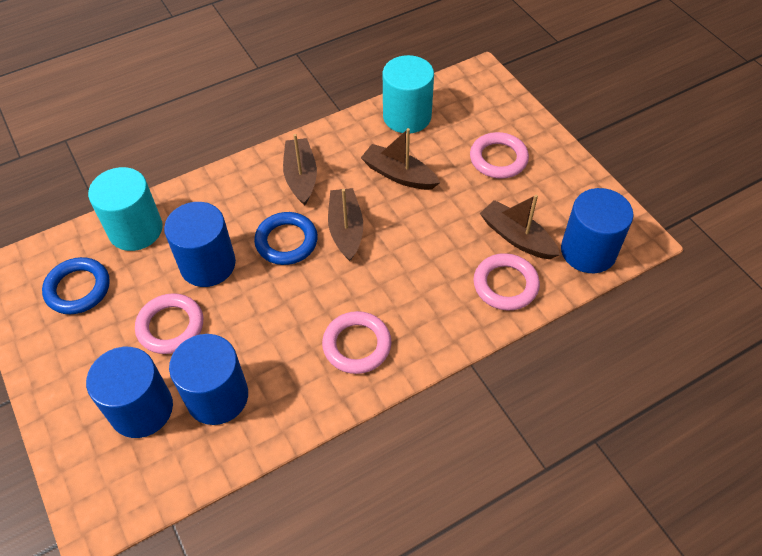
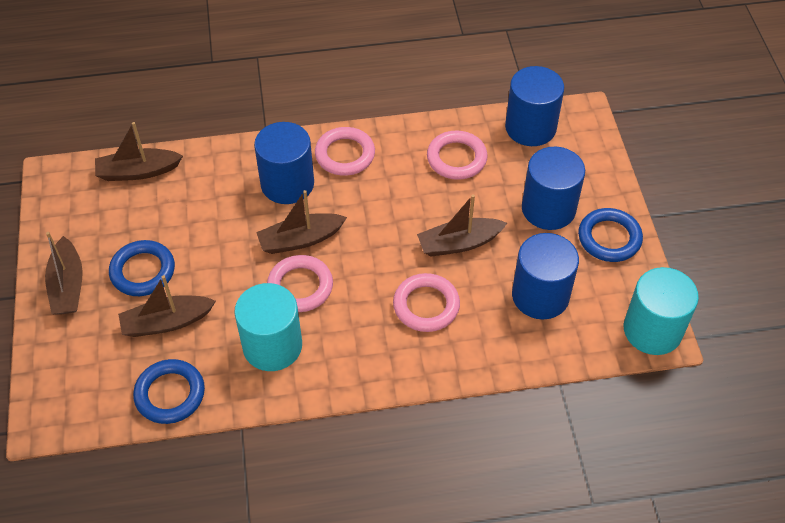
blue ring: [42,257,110,314] [254,212,318,265] = 2 -> [109,240,175,296] [133,359,205,424] [578,208,643,262] = 3
brown boat: [283,134,317,206] [328,188,363,261] [361,128,440,190] [480,194,560,259] = 4 -> [45,232,83,315] [95,122,183,181] [118,275,216,337] [256,190,347,254] [417,194,507,257] = 5

